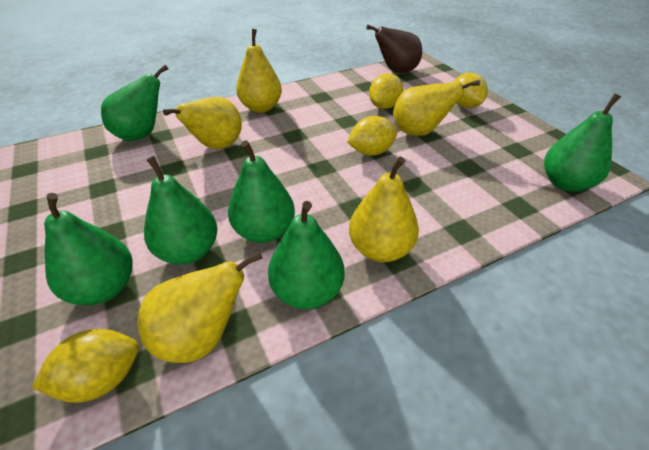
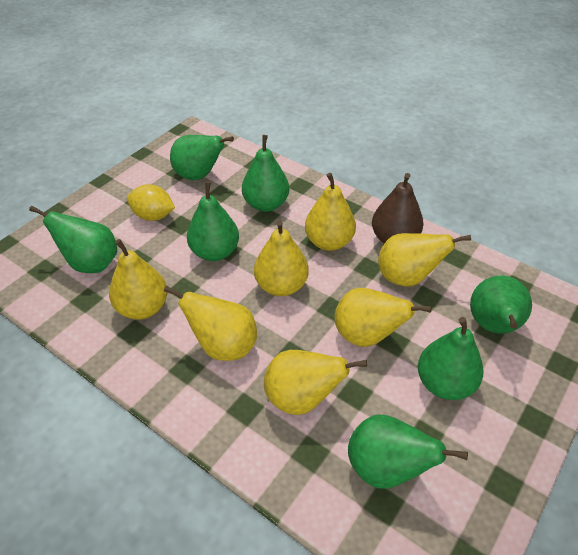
green pear: [44,193,133,305] [101,65,168,141] [144,156,217,264] [228,140,295,243] [268,201,344,309] [544,93,621,192] = 6 -> [29,206,117,273] [170,135,234,180] [187,181,239,261] [242,135,289,212] [348,415,468,489] [418,317,484,400] [470,276,532,333] = 7
yellow lemon: [32,329,139,403] [347,116,398,156] [369,73,403,109] [454,73,488,108] = 4 -> [127,184,175,221] = 1
yellow pear: [138,250,263,363] [163,97,242,149] [236,29,282,113] [349,156,419,262] [393,80,480,136] = 5 -> [109,239,168,320] [164,286,257,361] [254,220,309,296] [264,350,367,415] [305,173,356,251] [334,288,432,347] [378,233,471,287] = 7

